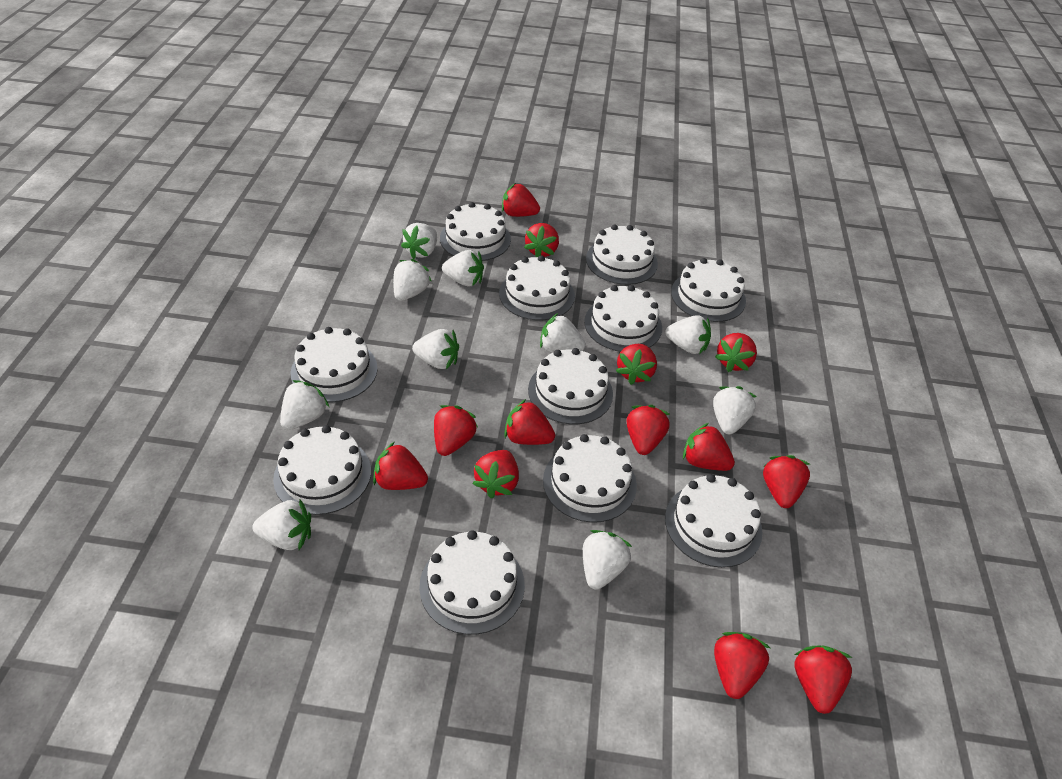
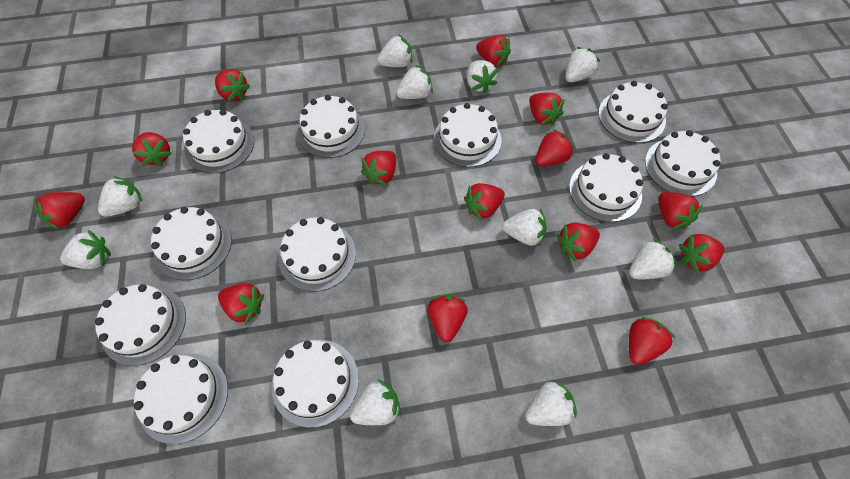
red strawberry: [373,442,428,490] [434,405,478,456] [473,450,519,498] [502,183,540,217] [504,399,555,445] [524,223,559,257] [616,344,657,385] [626,405,670,455] [683,423,735,471] [714,632,770,699] [715,333,757,372] [763,455,810,508] [794,645,852,714] = 13 -> [34,192,85,229] [132,132,172,166] [215,69,250,102] [218,283,264,325] [361,151,396,185] [428,294,468,342] [464,183,505,221] [476,35,511,67] [529,93,564,126] [535,129,574,167] [557,223,600,262] [629,317,675,365] [658,192,703,229] [679,234,725,273] = 14

